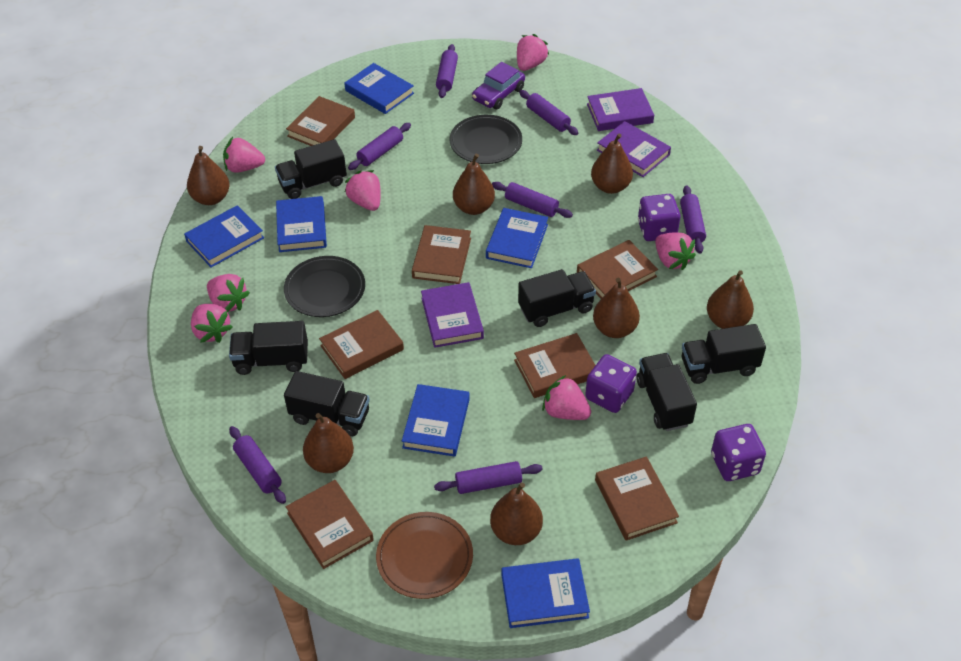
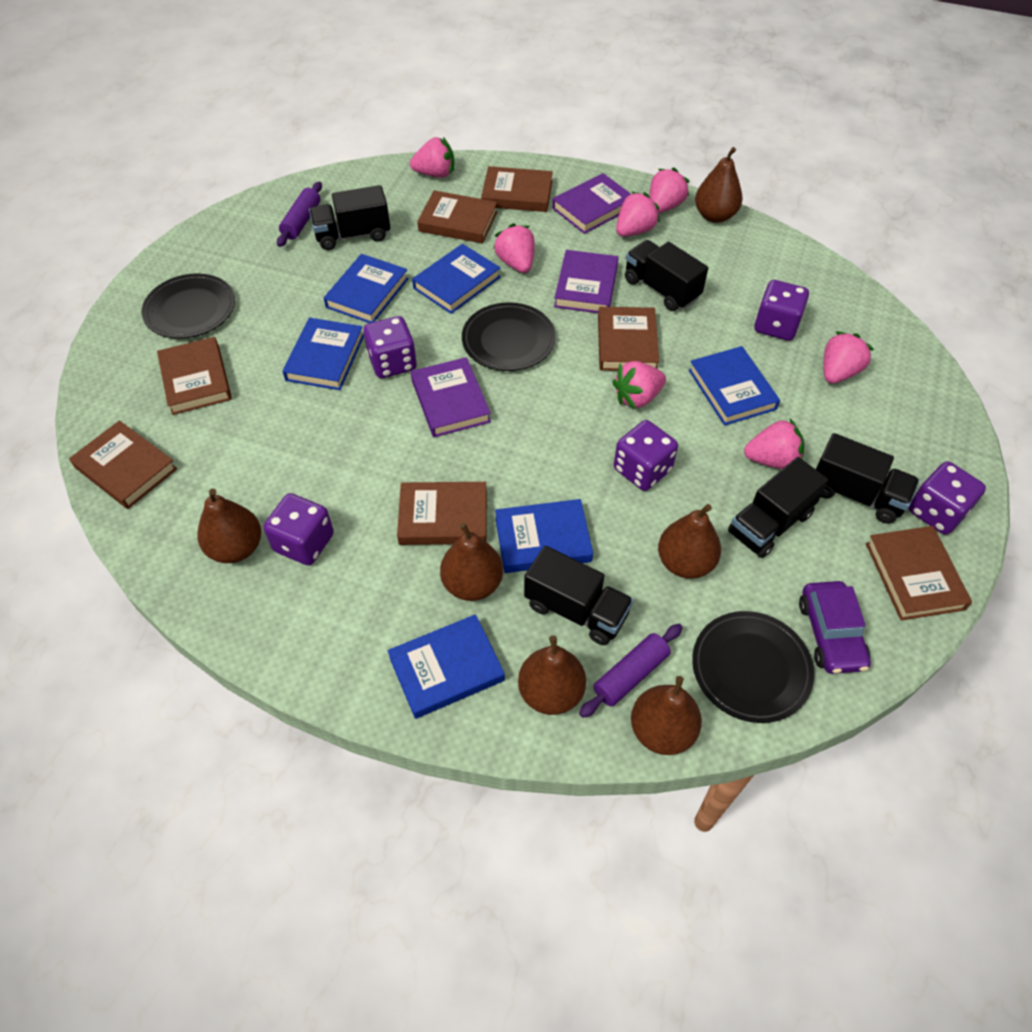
black plate: [284,256,365,317] [449,115,522,164] = 2 -> [142,273,235,339] [462,302,556,371] [692,611,814,723] = 3
black truck: [229,321,308,375] [275,139,347,199] [284,371,370,436] [518,269,596,327] [637,353,697,431] [682,324,766,384] = 6 -> [309,185,390,250] [524,546,634,645] [625,240,708,311] [728,457,828,558] [816,433,919,524] = 5
brown pear: [187,146,230,205] [303,413,354,473] [453,153,495,215] [490,482,543,545] [591,134,633,194] [593,278,640,338] [707,270,754,329] = 7 -> [197,489,261,563] [440,522,503,601] [518,635,586,715] [631,676,702,755] [658,504,721,579] [695,147,743,223] = 6
brown plate: [376,512,473,599] = 1 -> none = 0
purple dice: [585,354,637,413] [638,194,680,241] [711,424,766,481] = 3 -> [263,493,334,566] [363,316,417,378] [614,420,678,491] [754,280,809,341] [909,461,986,535] = 5
purple rolling pin: [229,426,286,504] [348,123,411,170] [434,461,543,494] [436,44,458,98] [492,182,573,218] [519,90,578,135] [680,185,706,254] = 7 -> [277,182,322,247] [579,624,683,718] = 2

